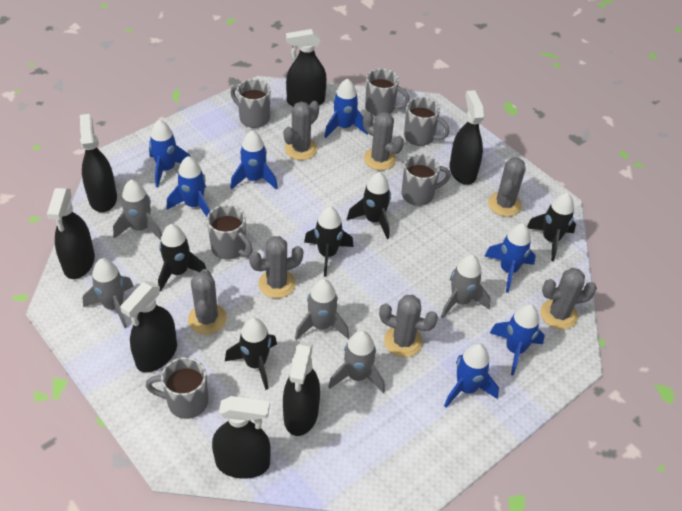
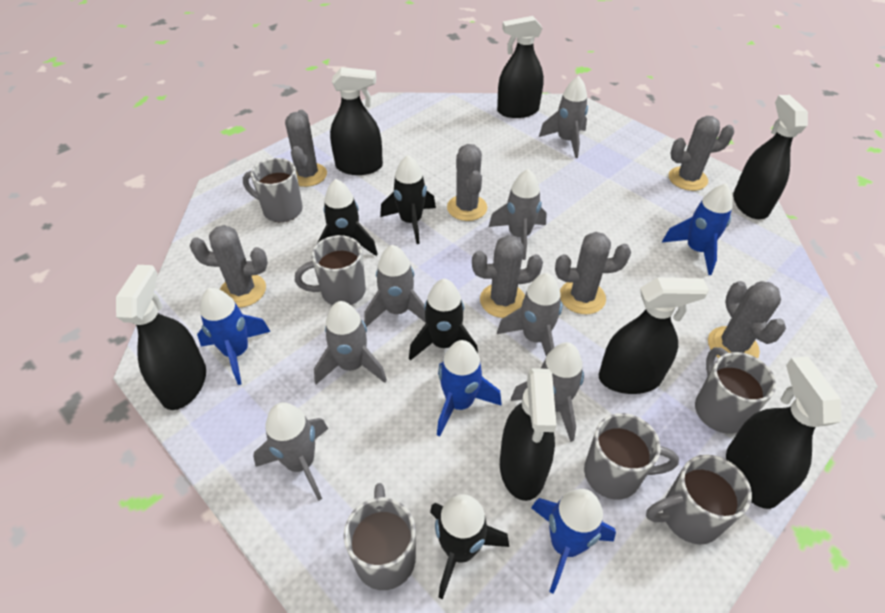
black rocket: [158,224,207,292] [225,318,277,390] [304,206,354,277] [347,172,391,239] [527,193,576,261] = 5 -> [318,179,378,256] [380,155,436,244] [409,279,478,361] [430,494,509,599] = 4
blue rocket: [149,120,190,187] [167,156,210,217] [230,130,278,190] [324,78,368,138] [444,343,499,408] [484,223,536,293] [490,304,545,376] = 7 -> [197,288,271,385] [437,340,502,436] [531,489,616,594] [662,183,733,275] = 4
grey rocket: [83,258,134,328] [113,179,162,240] [295,279,349,340] [328,330,385,393] [441,255,491,319] = 5 -> [253,402,328,501] [314,301,387,384] [364,245,426,327] [489,169,547,260] [497,273,562,356] [511,342,584,442] [539,76,588,158] = 7

